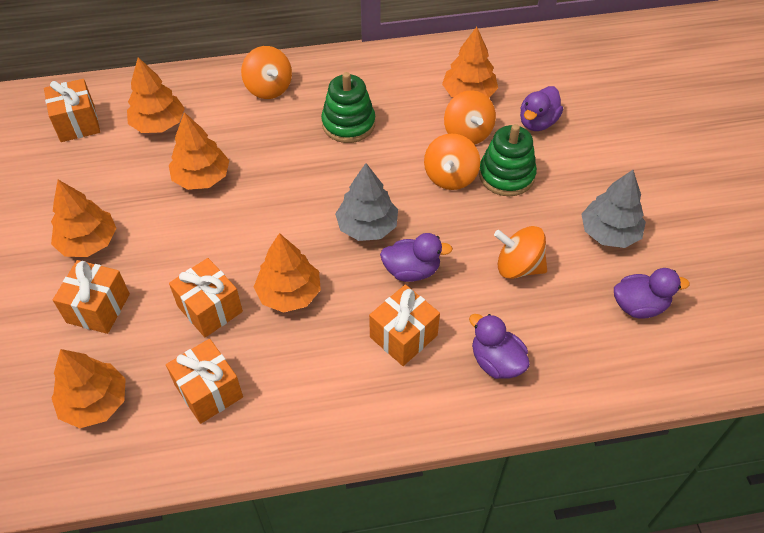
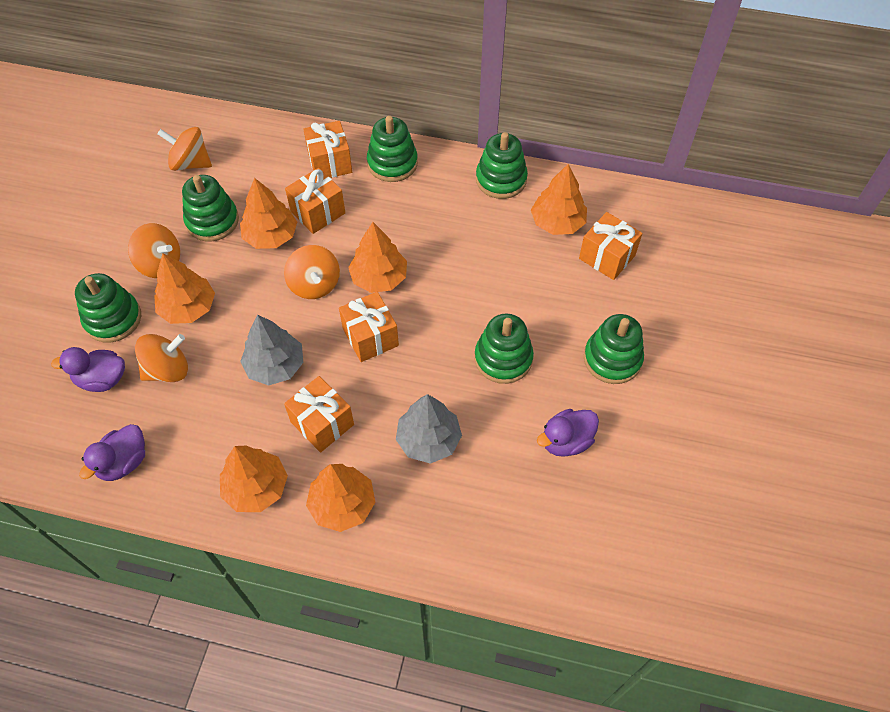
green stacking toy: [321,72,375,143] [479,124,537,196] = 2 -> [75,273,141,343] [182,175,239,241] [367,116,418,182] [475,314,534,384] [476,132,528,199] [584,314,644,384] = 6
purple duck: [380,233,453,282] [469,314,530,379] [520,86,563,131] [614,268,690,319] = 4 -> [51,347,125,392] [79,424,145,481] [537,409,599,457] = 3

